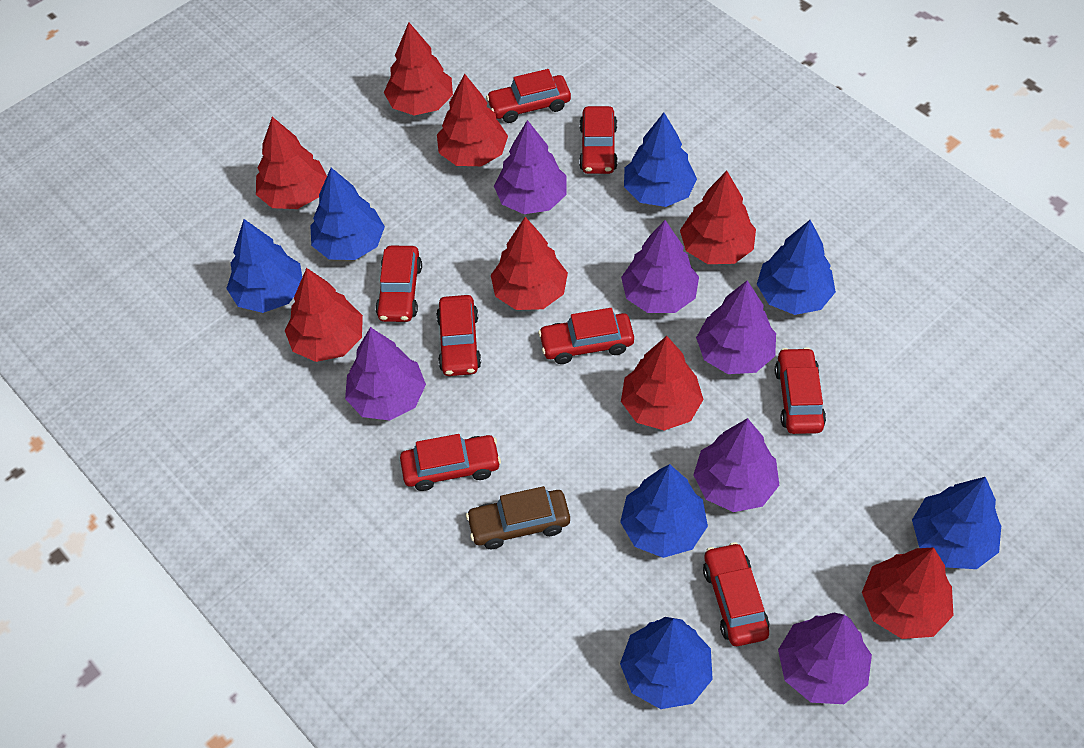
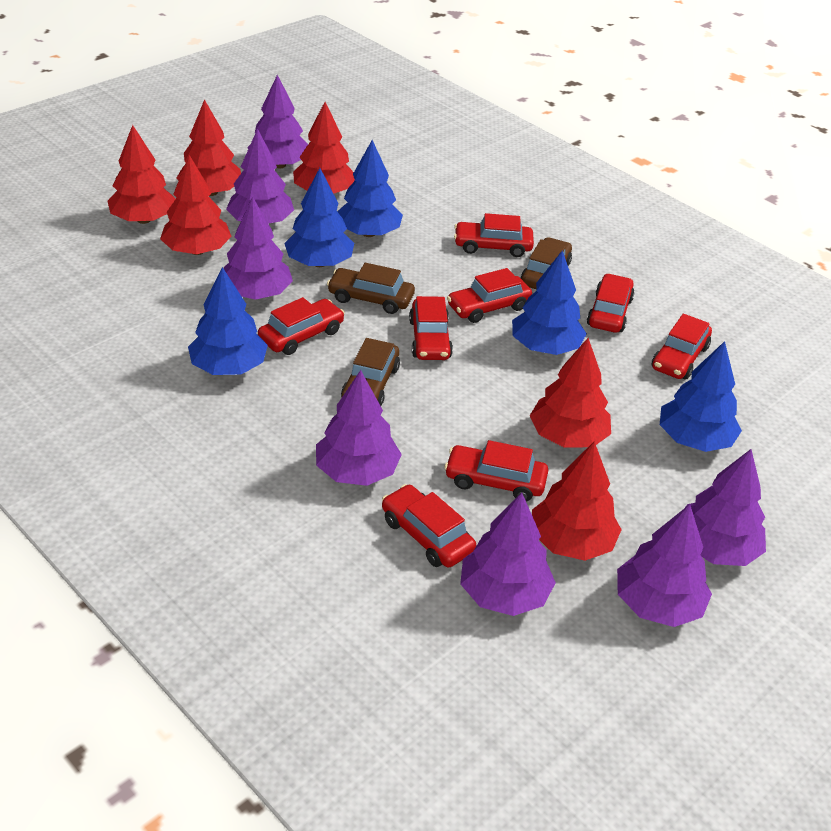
blue tree: [226,219,302,313] [310,168,385,260] [620,464,708,558] [620,617,713,709] [624,113,697,207] [757,220,836,315] [912,477,1001,569] = 7 -> [188,267,268,375] [284,168,354,267] [337,140,403,237] [512,250,587,355] [660,341,742,452] = 5
brown car: [466,486,570,549] = 1 -> [327,263,415,314] [341,338,400,406] [521,237,572,289] = 3
purple tree: [345,327,426,421] [494,120,566,214] [621,220,699,313] [693,418,779,512] [696,280,776,374] [778,613,872,704] = 6 -> [223,197,293,300] [226,128,294,224] [247,75,308,168] [316,370,402,486] [460,493,556,616] [617,504,712,627] [686,449,766,566] = 7
red tree: [256,117,327,209] [285,268,363,362] [384,22,453,116] [437,74,508,166] [491,217,568,310] [621,336,704,431] [680,171,756,264] [862,547,954,639] = 8 -> [107,125,176,224] [160,155,232,255] [177,99,241,196] [293,102,355,194] [530,338,611,448] [532,441,622,561] = 6

